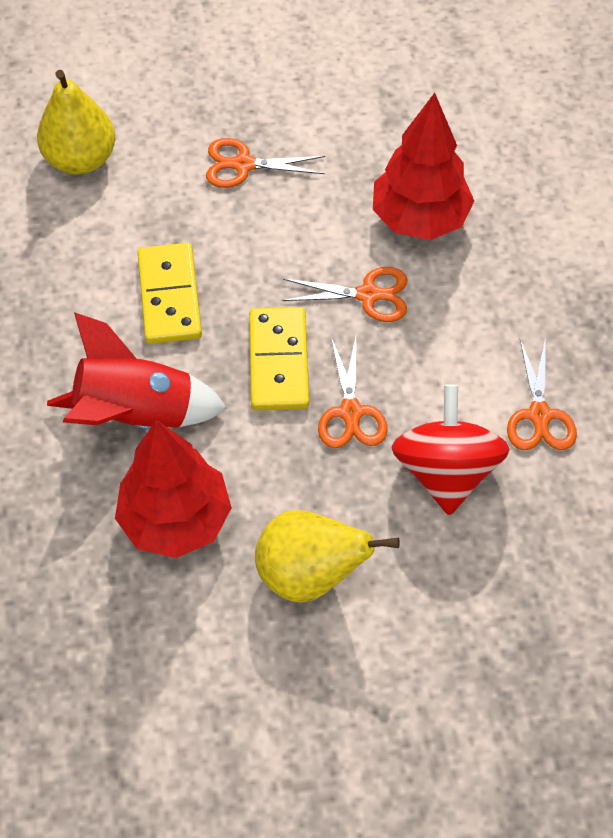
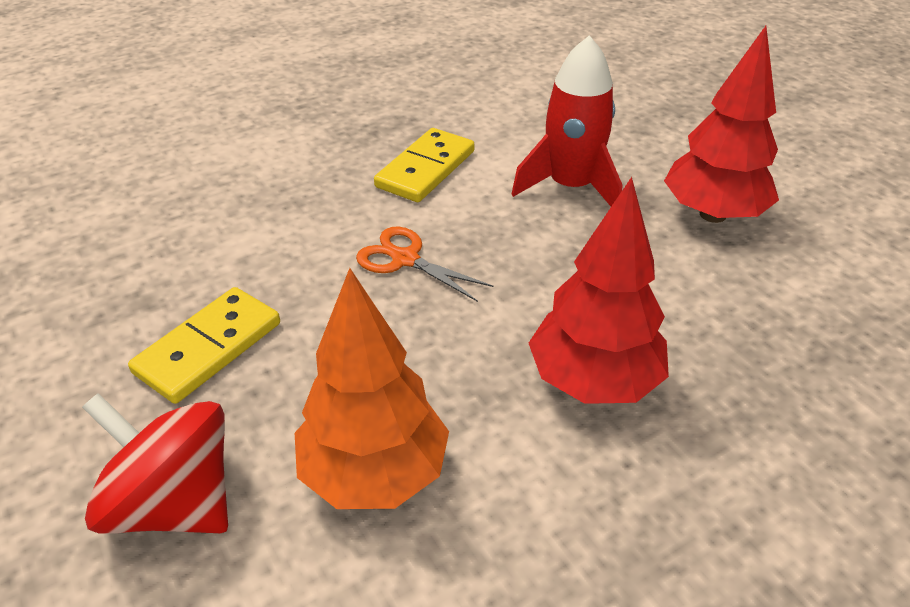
orange scissors: [206,138,325,188] [282,267,407,322] [318,337,387,448] [507,337,577,450] = 4 -> [356,227,493,302] = 1
orange tree: none = 0 -> [295,268,449,509] = 1
yellow pear: [37,70,115,174] [255,510,400,603] = 2 -> none = 0

